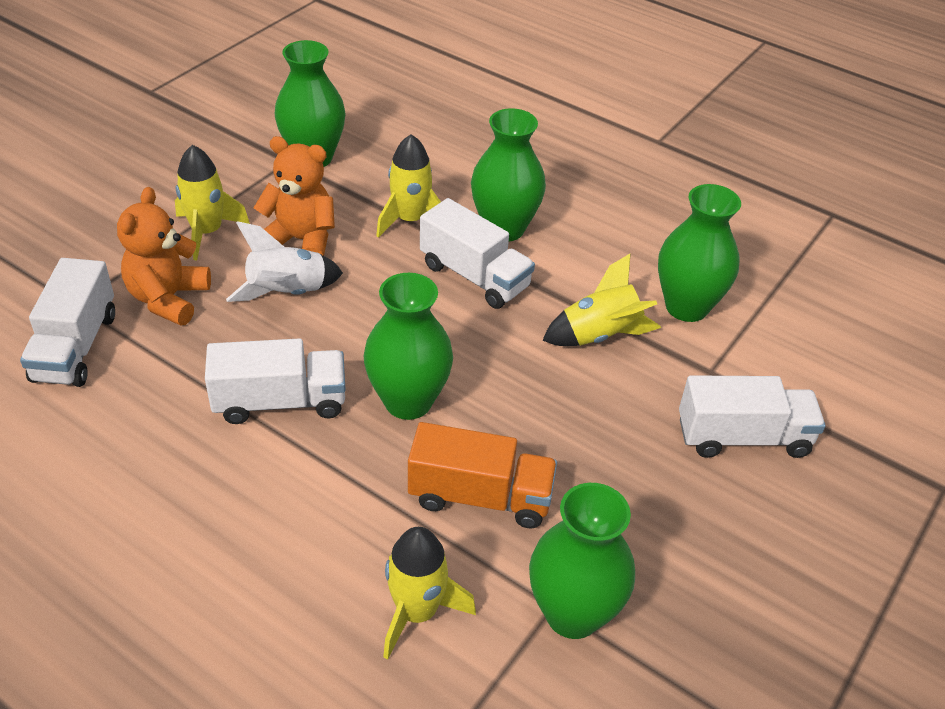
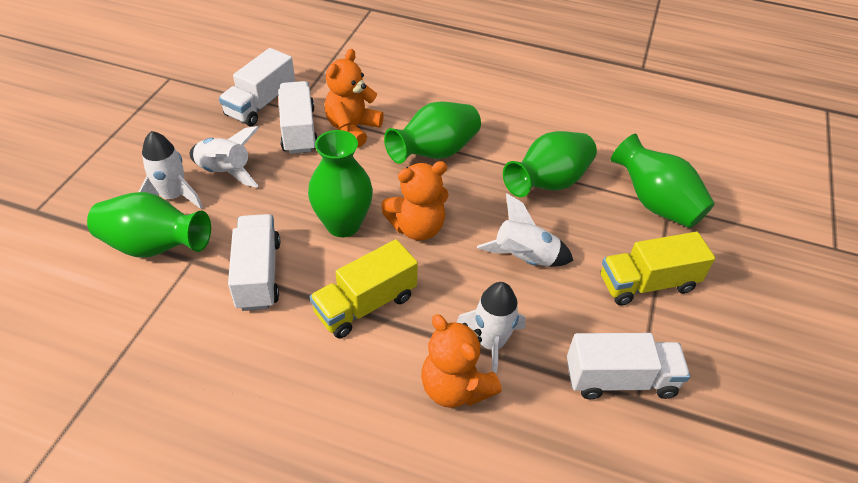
orange teddy bear: [117,187,211,326] [254,136,335,256] = 2 -> [325,49,384,148] [381,161,449,241] [421,314,502,408] = 3
orange truck: [408,422,557,529] = 1 -> none = 0
white rocket: [226,221,343,302] = 1 -> [139,131,203,209] [190,126,259,188] [456,282,526,375] [477,194,574,267] = 4
yellow rocket: [175,145,250,260] [376,134,441,238] [383,527,476,660] [542,254,661,346] = 4 -> none = 0
yellow truck: none = 0 -> [310,239,418,339] [601,232,715,306] = 2

